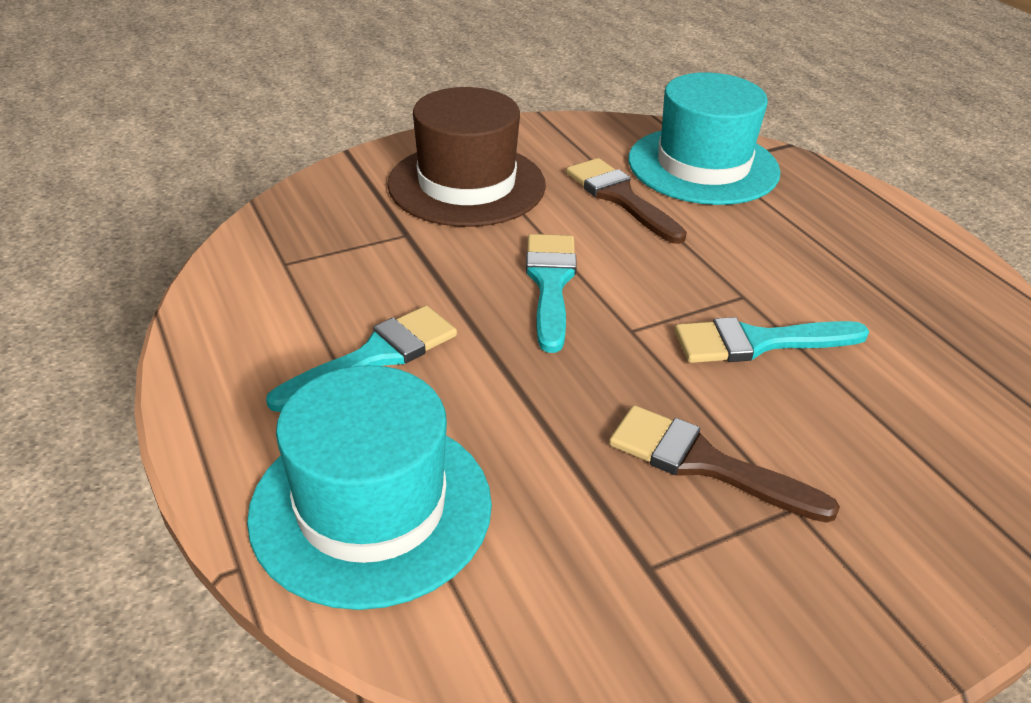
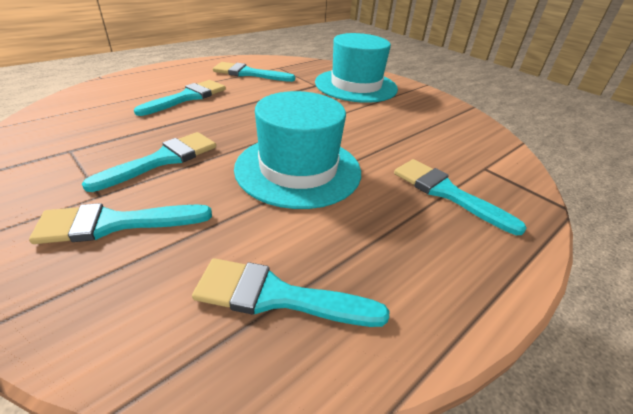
brown brush: [566,158,687,244] [609,405,840,523] = 2 -> none = 0
brown hat: [387,87,546,227] = 1 -> none = 0
turquoise brush: [266,305,457,412] [526,234,577,353] [675,317,869,363] = 3 -> [29,203,212,244] [82,132,216,192] [134,80,226,116] [192,258,389,327] [213,62,295,82] [394,159,527,235] = 6

